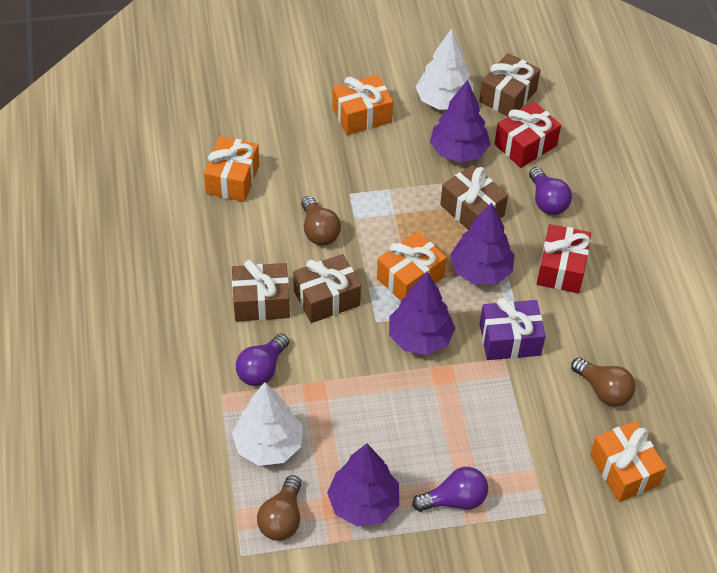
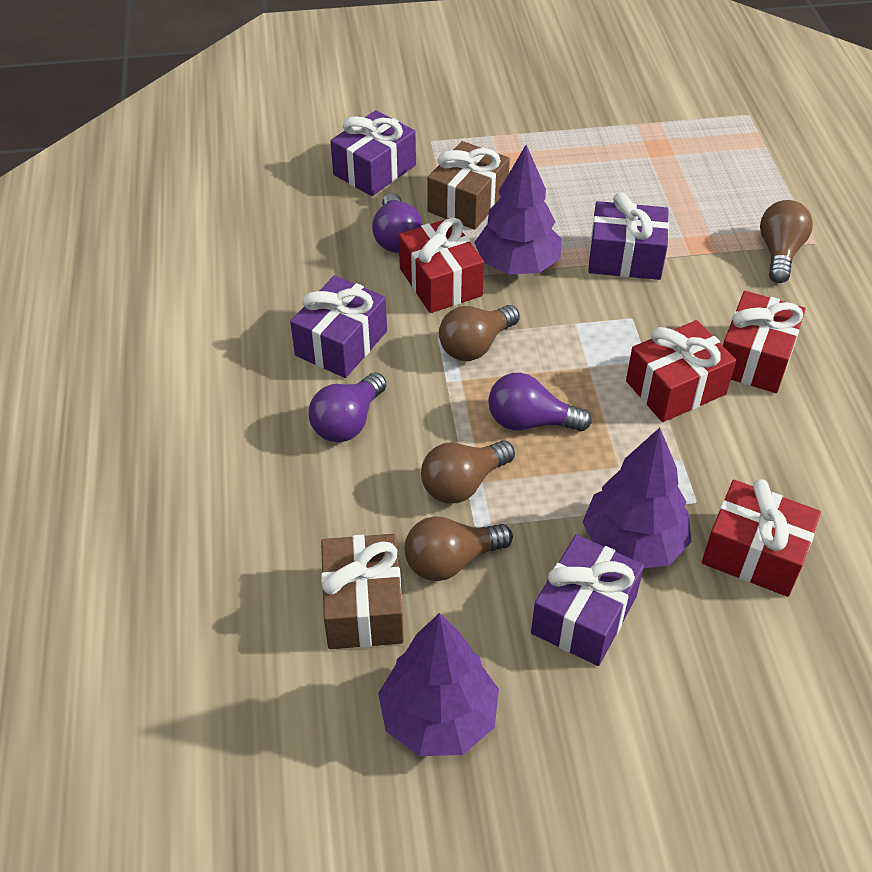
brown gift: [232,260,290,322] [293,254,361,323] [440,165,508,230] [479,53,540,117] = 4 -> [321,534,404,649] [427,141,510,230] = 2
brown light bulb: [257,475,302,541] [301,196,341,245] [571,357,636,406] = 3 -> [405,516,513,581] [421,440,515,503] [439,305,520,361] [760,200,813,283] = 4
orange gift: [204,136,259,202] [332,75,393,135] [377,231,447,301] [590,421,667,502] = 4 -> none = 0
purple gift: [480,298,545,360] = 1 -> [290,275,387,378] [330,110,416,196] [531,534,644,666] [588,193,669,280] = 4
purple tree: [327,443,399,527] [389,272,455,355] [430,80,491,163] [450,202,515,284] = 4 -> [378,613,499,756] [474,145,562,275] [583,428,692,568] = 3
red gift: [494,102,561,168] [537,224,591,293] = 2 -> [399,218,484,313] [626,320,736,422] [702,479,821,597] [723,291,806,393] = 4
white tree: [232,382,303,466] [416,28,474,110] = 2 -> none = 0

